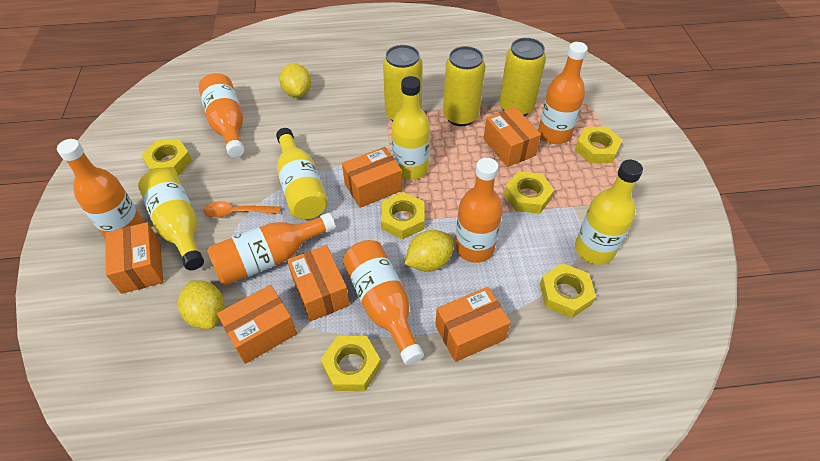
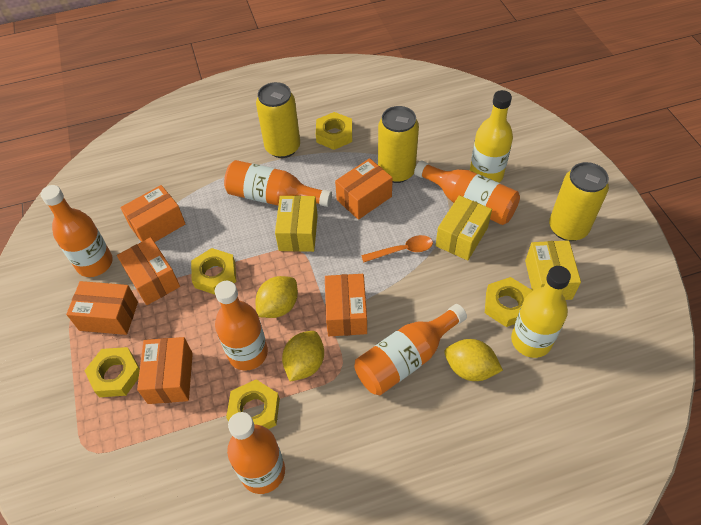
yellow bottle: [138,169,204,270] [276,128,328,219] [391,76,430,180] [575,160,643,265] = 4 -> [470,90,513,183] [511,266,571,358] = 2
yellow box: none = 0 -> [275,196,318,252] [436,195,492,261] [525,240,581,300] = 3
yellow nut: [141,139,192,176] [320,336,381,391] [381,192,425,239] [504,171,554,214] [540,263,596,318] [575,127,622,163] = 6 -> [84,347,140,397] [191,248,236,295] [226,379,280,429] [316,112,352,150] [485,277,532,327] = 5

